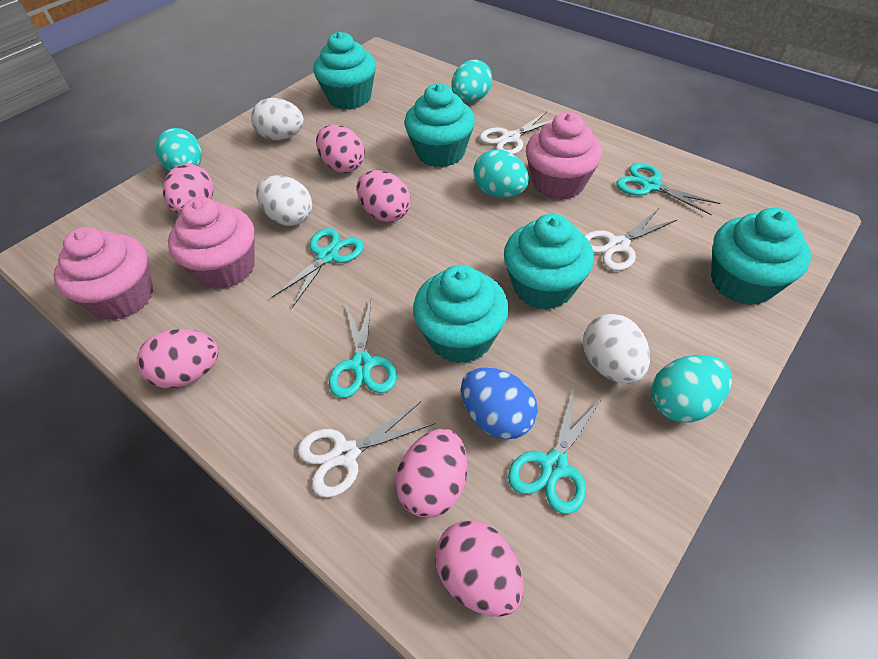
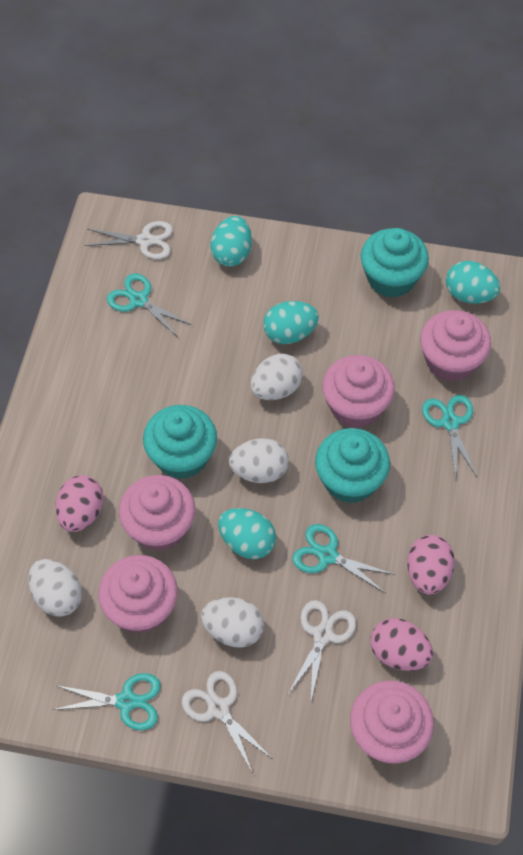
blue egg: [461,367,538,440] = 1 -> none = 0
pink cupcake: [53,227,153,320] [168,197,255,289] [526,112,602,200] = 3 -> [98,555,178,634] [119,475,195,552] [322,355,395,428] [350,681,434,764] [420,310,491,382] = 5
pink egg: [137,329,219,388] [163,164,214,214] [316,125,365,173] [357,170,411,222] [395,429,467,518] [435,520,524,617] = 6 -> [55,475,104,532] [370,618,433,671] [407,535,455,595] = 3
turquoise cupcake: [313,32,376,110] [404,83,475,167] [413,265,509,363] [504,214,594,310] [711,208,811,305] = 5 -> [143,405,217,479] [315,428,390,503] [361,228,429,298] = 3
white egg: [251,98,304,140] [256,175,312,226] [583,314,650,384] = 3 -> [28,559,82,617] [201,597,264,648] [229,438,289,483] [250,354,303,400] = 4

